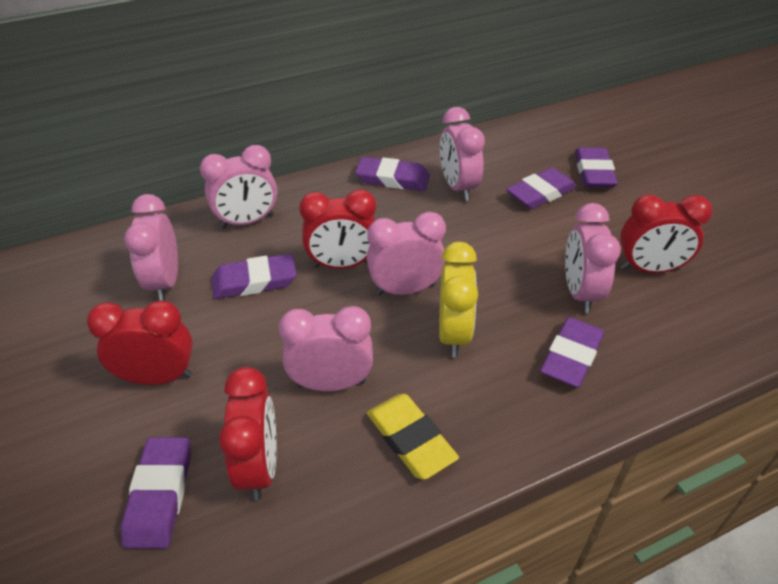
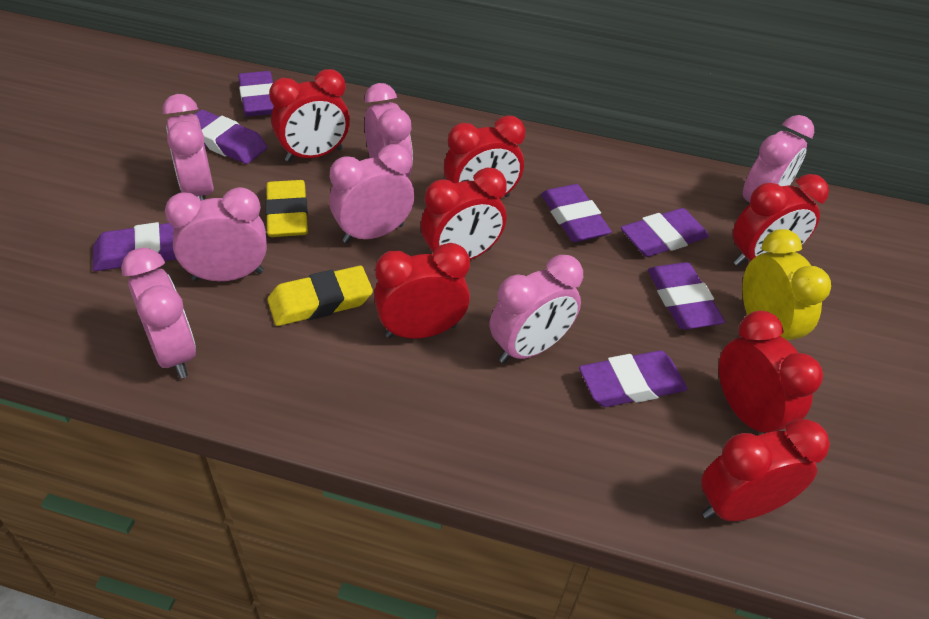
pink clock: [124,194,178,301] [200,145,277,228] [279,306,373,391] [367,212,446,295] [440,107,485,201] [565,203,621,313] = 6 -> [121,247,196,378] [163,94,214,201] [165,187,267,281] [329,144,414,243] [365,83,413,177] [490,255,583,363] [742,115,814,202] = 7
purple eraser: [121,437,191,549] [212,254,297,299] [355,157,430,191] [506,167,577,209] [540,317,604,388] [575,147,618,188] = 6 -> [93,222,176,271] [194,110,267,164] [238,71,274,116] [541,184,612,242] [579,350,687,407] [621,208,709,257] [648,262,725,329] = 7
red clock: [87,300,193,385] [219,367,277,501] [299,189,376,269] [620,194,712,273] = 4 -> [269,69,350,162] [374,243,470,339] [421,168,507,260] [444,116,525,199] [701,419,830,521] [719,311,823,434] [733,174,829,266] = 7
yellow eraser: [367,394,459,480] = 1 -> [265,180,308,237] [267,266,373,326] = 2

